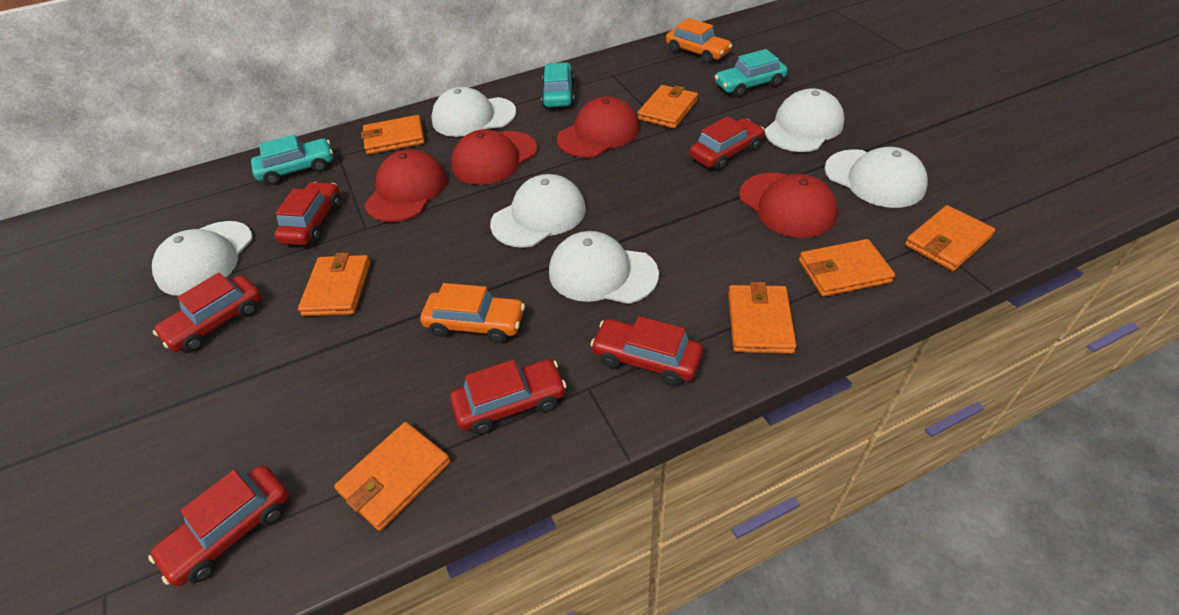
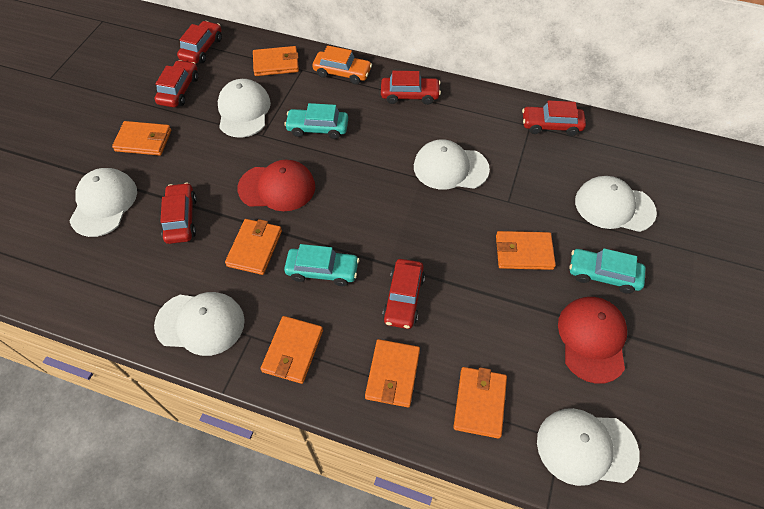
orange car: [420,283,525,343] [666,18,733,63] = 2 -> [312,46,372,84] = 1
red cap: [364,149,447,222] [452,129,537,185] [557,96,640,158] [739,173,838,238] = 4 -> [237,160,315,211] [558,297,627,384] = 2

